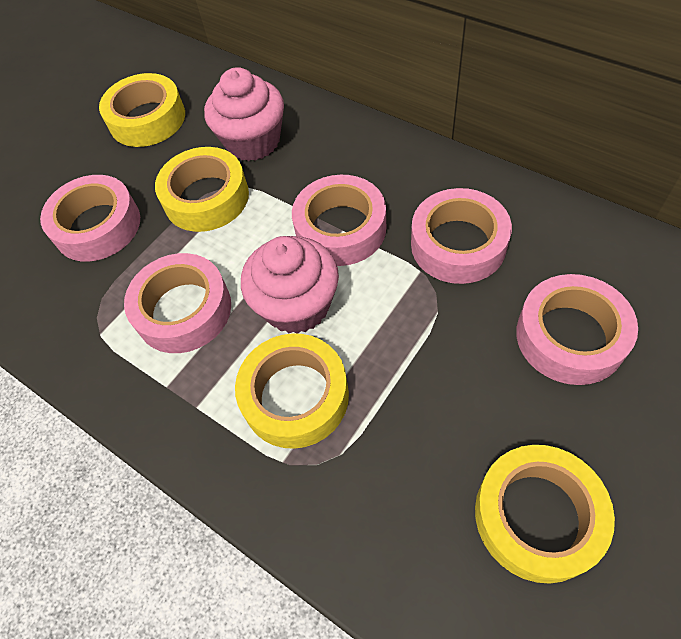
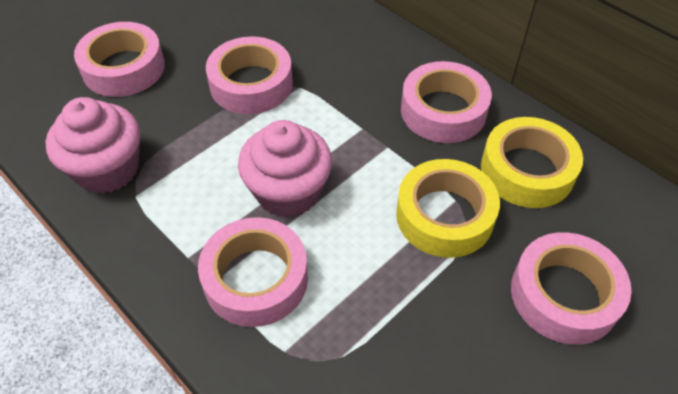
yellow tape: [99,73,185,147] [155,147,249,232] [235,333,349,449] [475,445,615,584] = 4 -> [396,159,500,258] [481,117,583,208] = 2

